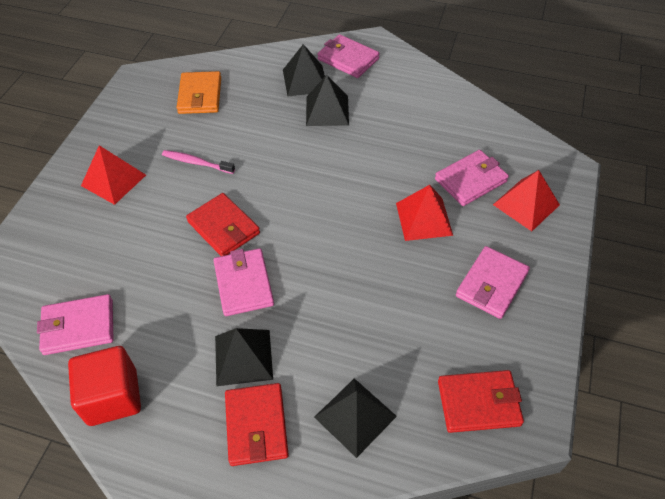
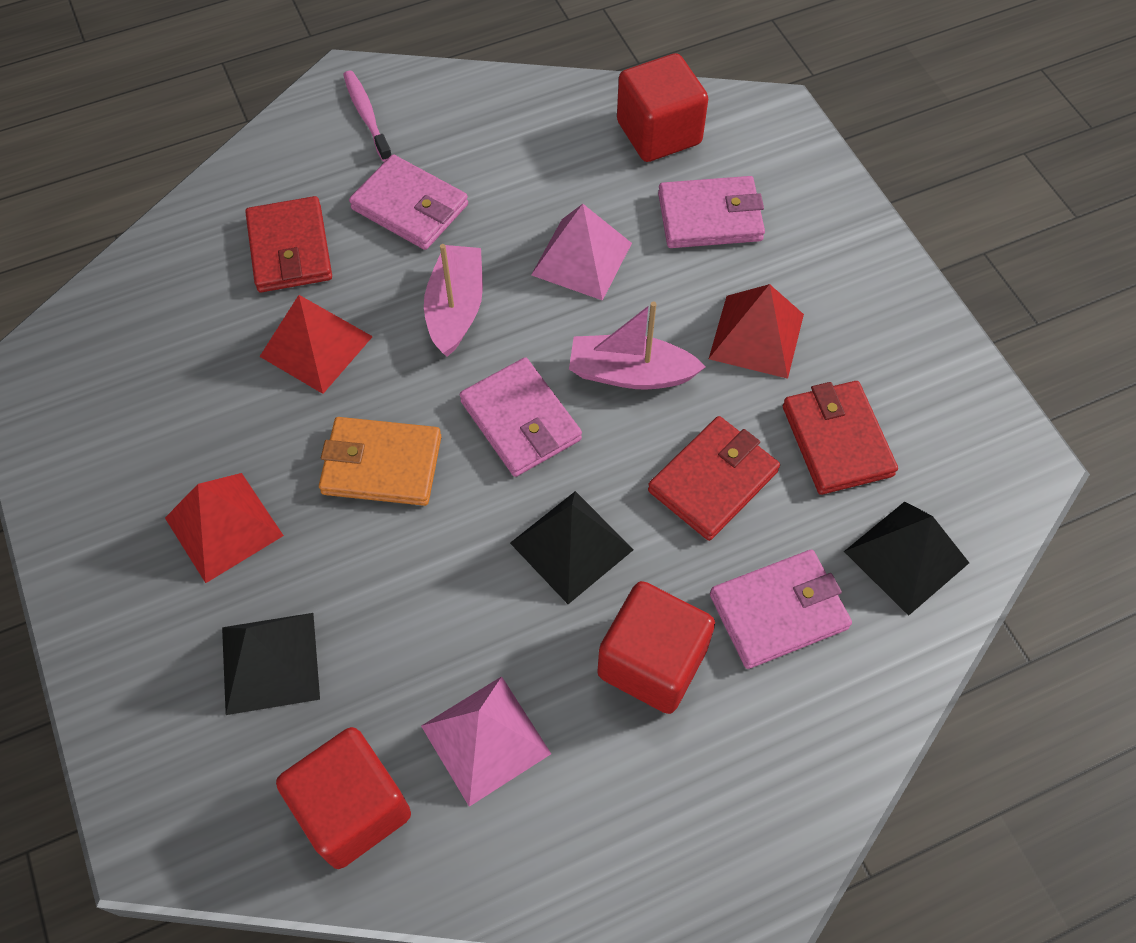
black pyramid: [215,328,273,386] [283,44,325,96] [306,75,349,126] [314,378,397,458] = 4 -> [222,613,320,715] [510,491,634,604] [844,501,969,616] = 3
pink boat: none = 0 -> [424,244,483,357] [569,301,705,390] = 2
pink pyramid: none = 0 -> [421,676,551,807] [531,204,632,301] = 2
pink wallet: [37,294,114,355] [214,248,274,316] [317,34,380,78] [435,150,509,206] [456,246,530,319] = 5 -> [349,154,468,250] [460,357,582,477] [658,176,765,248] [710,549,852,669] = 4
red cube: [68,346,141,426] = 1 -> [276,727,411,869] [597,581,715,714] [617,53,708,162] = 3

